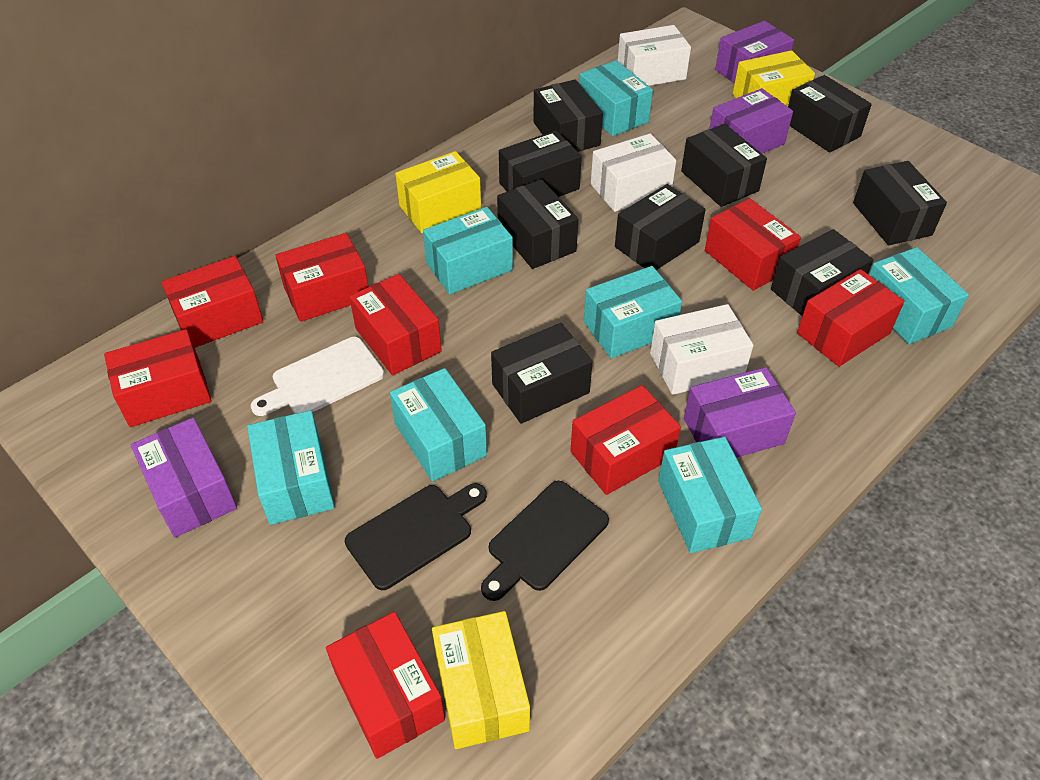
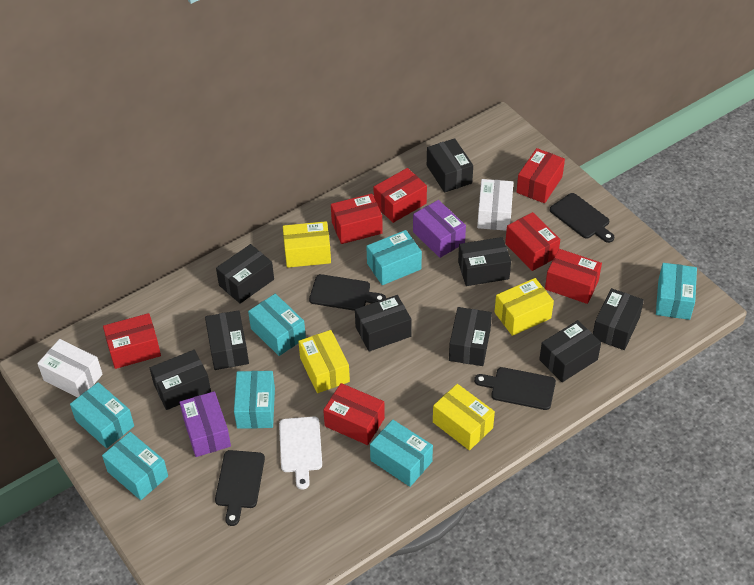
black cutting board: [345,483,487,590] [481,481,609,601] = 2 -> [215,450,265,526] [309,274,386,311] [474,367,556,410] [550,193,614,243] = 4
purple box: [131,417,237,538] [684,367,796,458] [709,88,793,153] [715,21,794,83] = 4 -> [180,391,231,457] [413,200,466,258] = 2
red box: [104,329,211,427] [161,256,263,348] [275,233,369,322] [326,612,445,759] [349,274,442,375] [570,385,681,495] [705,198,801,291] [797,269,904,367] = 8 -> [103,313,161,369] [323,383,385,445] [331,194,383,244] [374,168,427,223] [505,212,560,271] [517,148,565,203] [545,249,602,304] = 7
white box: [591,134,676,212] [618,25,691,86] [650,304,753,395] = 3 -> [37,339,103,398] [477,179,513,231] = 2
yellow box: [395,151,481,233] [432,611,530,749] [733,50,815,107] = 3 -> [283,221,331,268] [298,330,350,393] [433,384,495,450] [495,278,554,336] = 4

